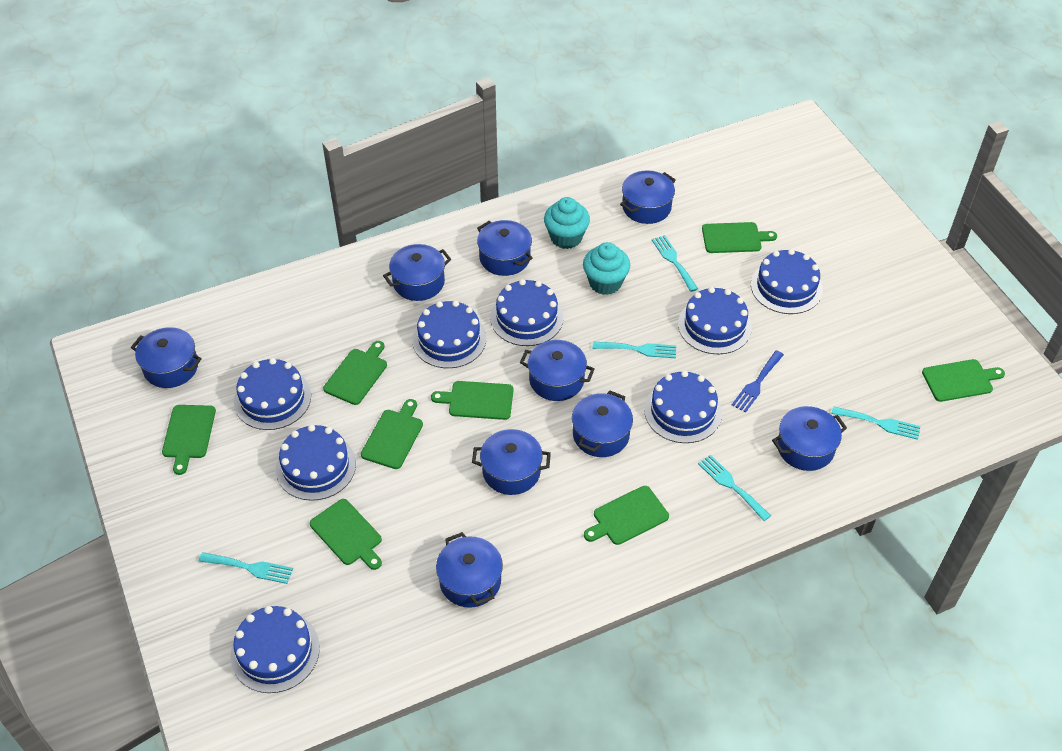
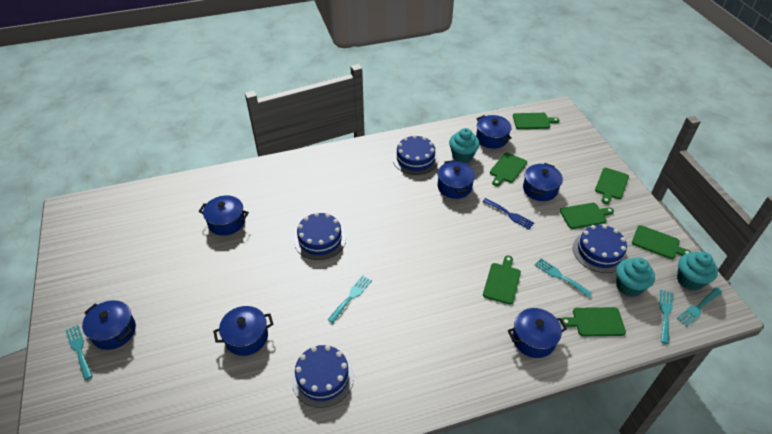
blue cake: [231,606,320,693] [234,358,311,430] [276,425,356,501] [412,301,486,368] [490,279,563,346] [644,371,722,443] [678,287,752,354] [751,249,823,314] = 8 -> [291,345,354,408] [294,212,346,260] [393,135,438,175] [573,224,627,273] = 4
blue pot: [131,327,202,388] [383,244,451,301] [436,532,503,608] [472,429,551,495] [477,220,533,276] [520,340,595,401] [572,391,633,457] [620,170,676,224] [772,406,847,471] = 9 -> [82,300,136,350] [199,195,249,236] [213,306,273,356] [438,160,475,199] [476,115,512,149] [508,308,567,358] [523,163,563,201] = 7
green cutting board: [162,405,216,475] [310,499,382,570] [323,341,387,405] [361,399,423,469] [431,381,514,420] [584,486,669,545] [702,222,777,253] [922,359,1005,402] = 8 -> [483,256,521,305] [490,153,527,186] [513,113,560,129] [560,203,614,229] [560,307,626,336] [595,168,629,204] [632,225,691,259] = 7
turquoise cupcake: [544,197,590,249] [583,242,630,295] = 2 -> [449,128,480,163] [616,258,655,297] [677,251,718,291] = 3

